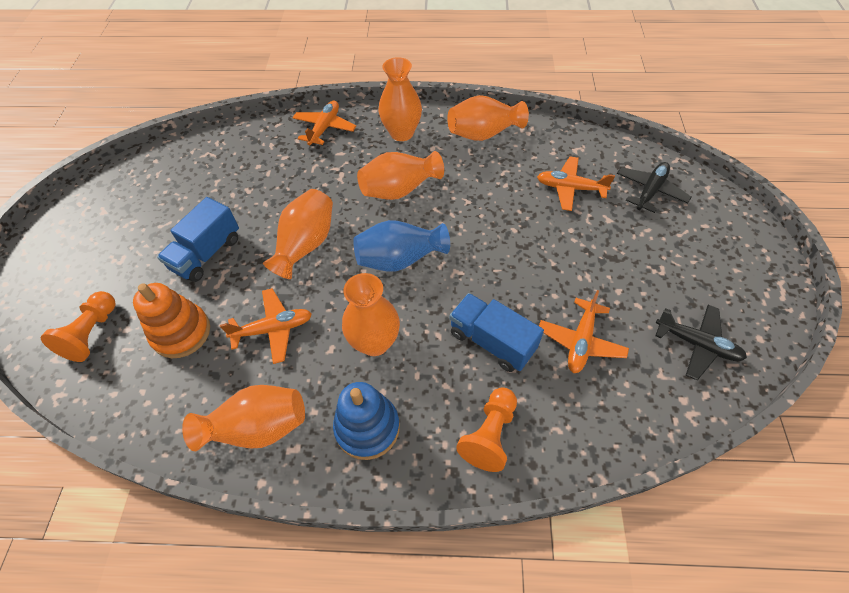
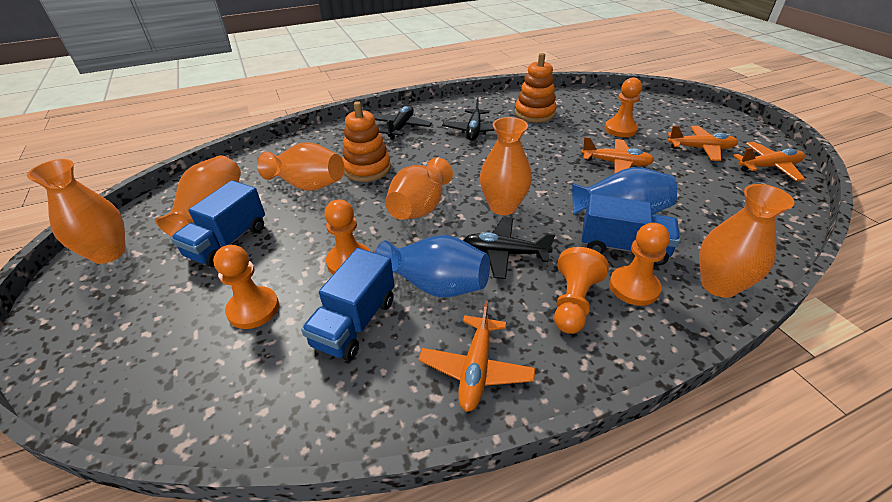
black plane: [617,162,691,213] [655,305,747,380] = 2 -> [374,105,432,140] [442,97,495,141] [463,217,555,279] = 3
blue stacking toy: [333,382,400,460] = 1 -> none = 0
blue truck: [157,197,239,282] [449,293,544,372] = 2 -> [171,180,265,268] [301,248,394,361] [582,194,680,265] = 3
blue vase: [353,220,450,272] = 1 -> [375,235,490,297] [572,167,677,215] = 2
orange pawn: [41,291,115,362] [456,387,517,472] = 2 -> [213,245,279,329] [324,199,371,274] [554,247,609,334] [605,77,642,137] [609,223,670,306] = 5
orange stacking toy: [133,283,210,358] = 1 -> [342,101,391,182] [515,53,557,123] = 2

